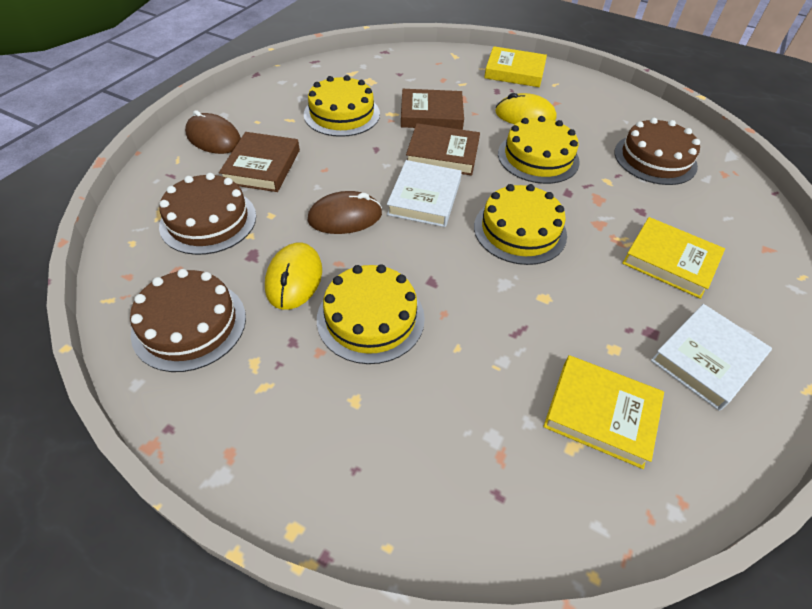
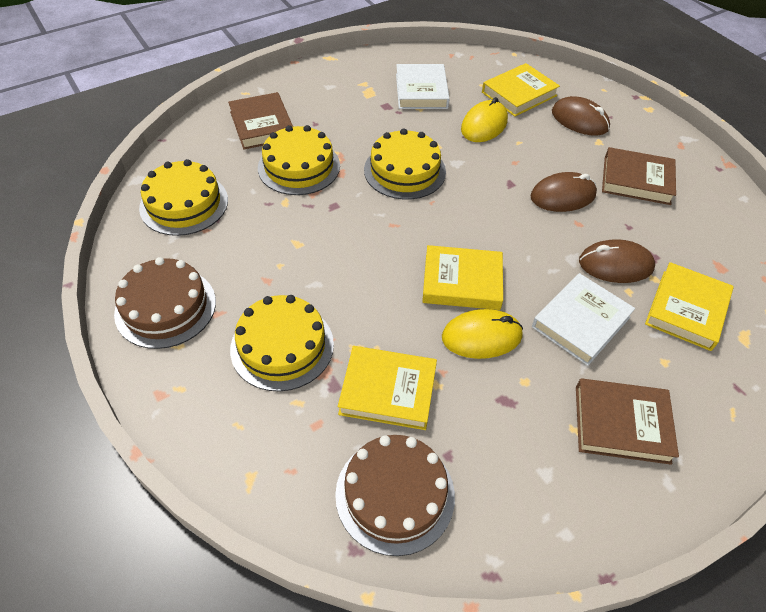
brown cake: [130,269,246,372] [159,173,256,255] [614,118,700,185] = 3 -> [114,257,216,349] [335,435,455,556] = 2
brown mouse: [185,110,241,154] [307,191,382,234] = 2 -> [531,172,597,212] [552,96,610,136] [579,239,655,283] = 3
yellow book: [484,46,547,87] [543,355,664,469] [622,217,725,299] = 3 -> [338,346,437,430] [422,245,503,310] [482,63,560,117] [645,262,734,351] = 4

